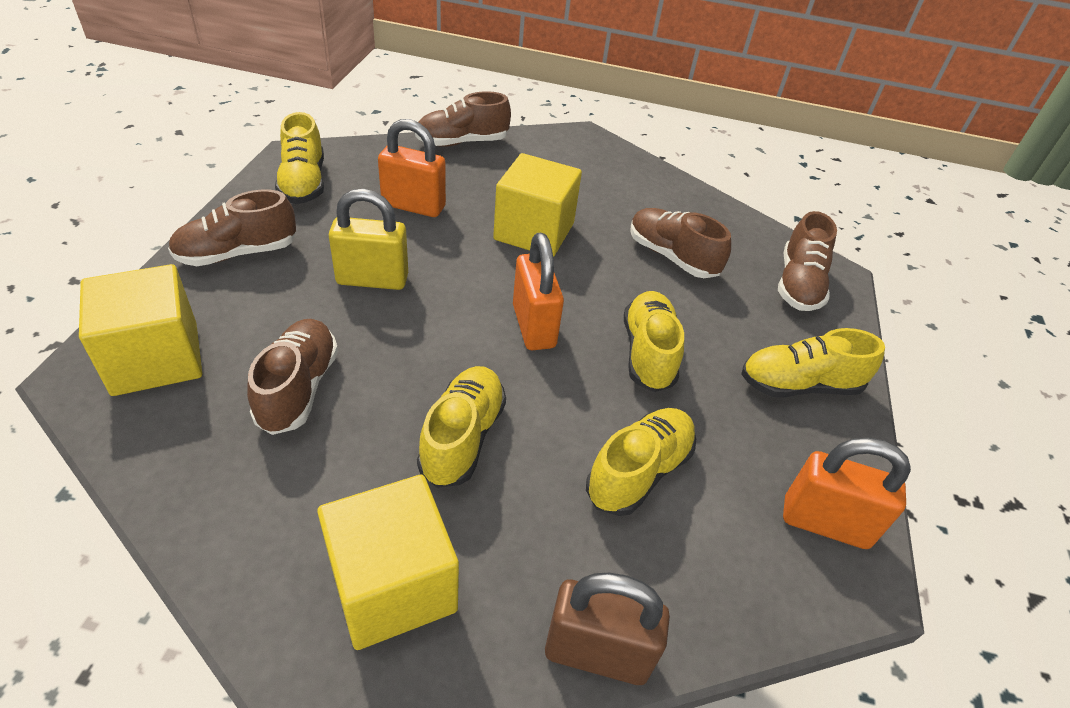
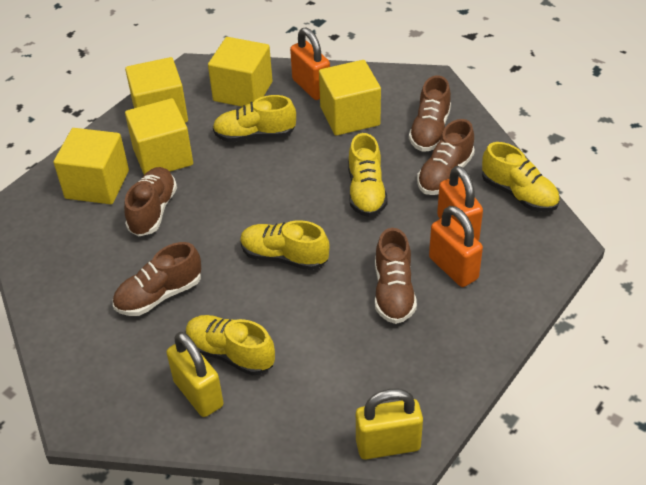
brown padlock: [545,573,670,685] = 1 -> none = 0
yellow cube: [79,264,202,396] [317,475,459,650] [493,153,582,257] = 3 -> [53,128,129,204] [125,57,188,123] [125,98,193,175] [208,37,272,107] [319,60,381,136] = 5
yellow padlock: [329,189,408,290] = 1 -> [166,332,224,417] [356,389,423,459] = 2

